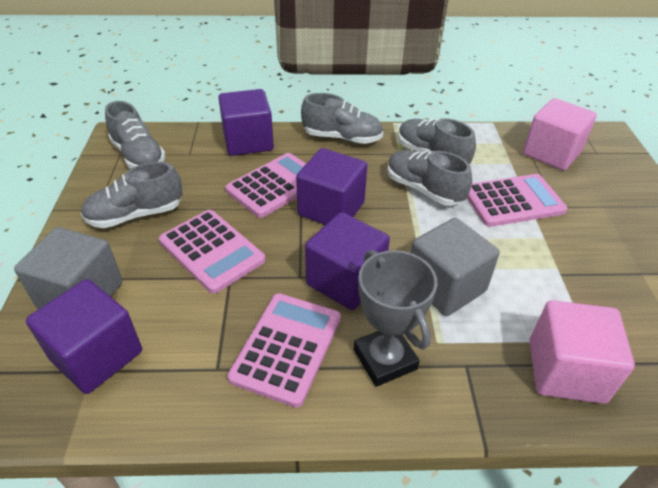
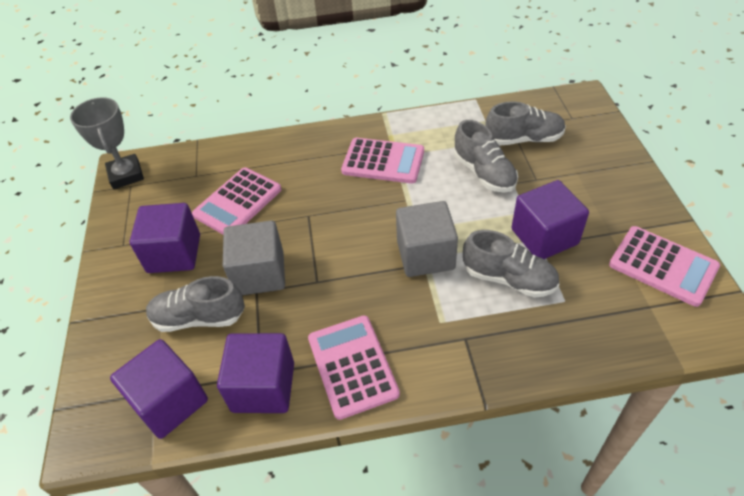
grey shoe: [81,162,183,228] [105,101,166,169] [301,93,383,144] [387,150,472,206] [398,118,476,164] = 5 -> [146,276,245,332] [454,120,518,193] [463,230,559,298] [485,101,566,145] = 4
pink cube: [523,98,597,171] [529,300,635,404] = 2 -> none = 0

